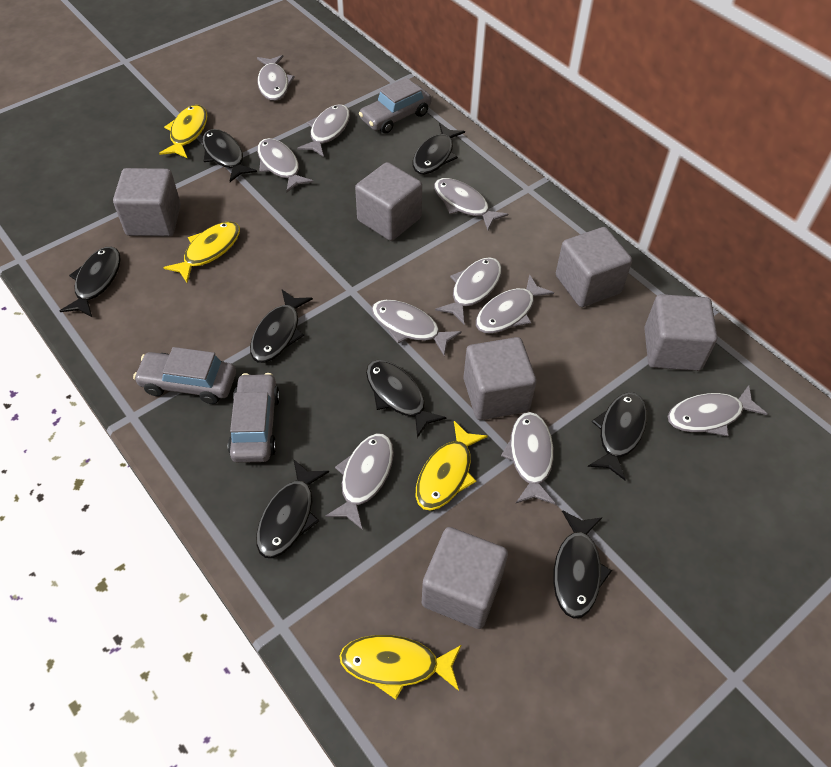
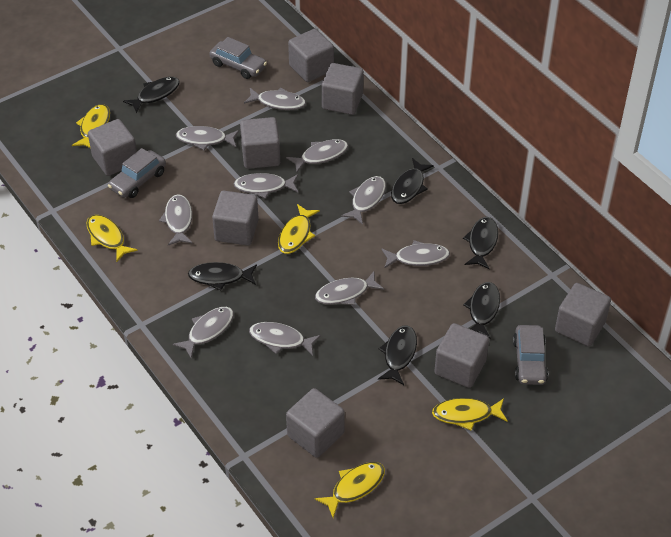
black fish: [60,247,121,317] [202,129,257,182] [250,290,313,363] [256,460,329,558] [366,360,447,438] [413,123,465,175] [553,510,612,619] [588,392,647,480] = 8 -> [123,77,180,114] [188,262,257,291] [378,326,417,385] [391,158,434,204] [463,217,498,269] [463,282,500,339] = 6
grey cube: [113,168,181,236] [355,162,422,241] [422,527,508,629] [463,337,536,420] [556,227,632,307] [644,294,717,371] = 6 -> [88,119,137,176] [212,191,259,246] [240,117,280,169] [286,388,345,458] [288,29,334,82] [322,63,364,115] [434,323,489,388] [555,283,611,346] = 8
yellow fish: [159,105,207,158] [163,221,240,283] [339,635,461,700] [416,421,488,511] = 4 -> [72,104,110,148] [86,215,138,262] [278,204,320,254] [315,462,385,518] [432,398,508,431] = 5

